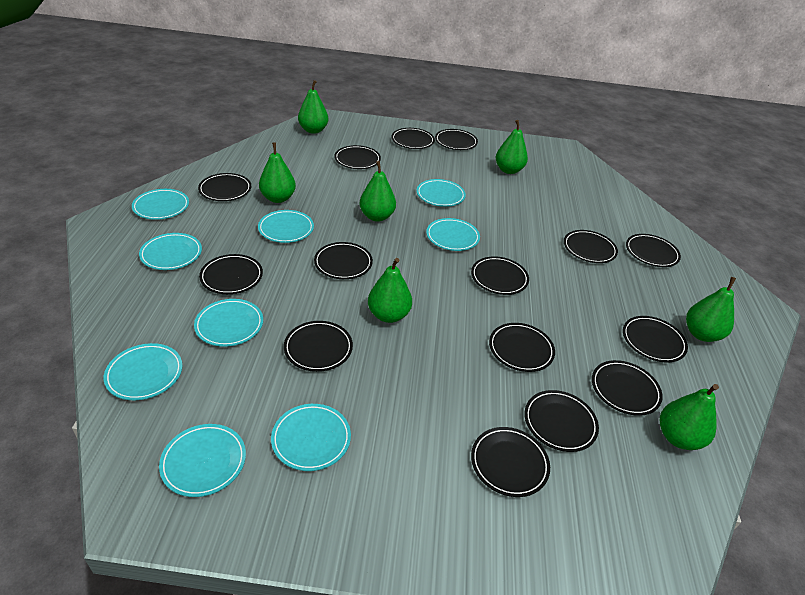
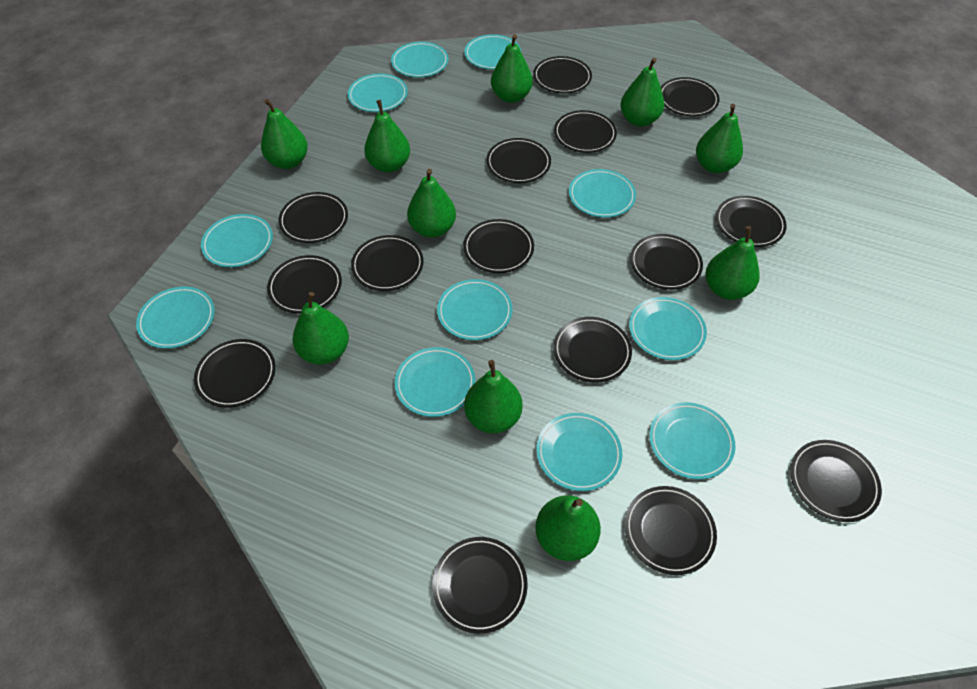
green pear: [259,142,296,203] [298,80,328,134] [359,161,396,222] [368,258,412,323] [496,120,528,174] [660,384,719,450] [686,277,736,342] = 7 -> [261,99,308,169] [293,292,349,365] [364,100,410,172] [407,169,456,238] [464,360,523,433] [491,34,533,103] [535,495,601,561] [620,58,664,127] [696,104,743,173] [706,226,760,300] = 10
turquoise plate: [104,343,183,400] [132,189,189,220] [139,233,202,270] [159,424,246,497] [194,299,263,347] [258,210,314,243] [271,404,351,471] [417,179,466,207] [426,218,480,251] = 9 -> [136,287,215,349] [201,214,273,267] [348,73,408,112] [391,42,449,78] [395,347,475,417] [437,279,513,340] [464,34,521,70] [536,413,622,491] [569,169,636,218] [629,297,707,360] [649,402,735,479] = 11

